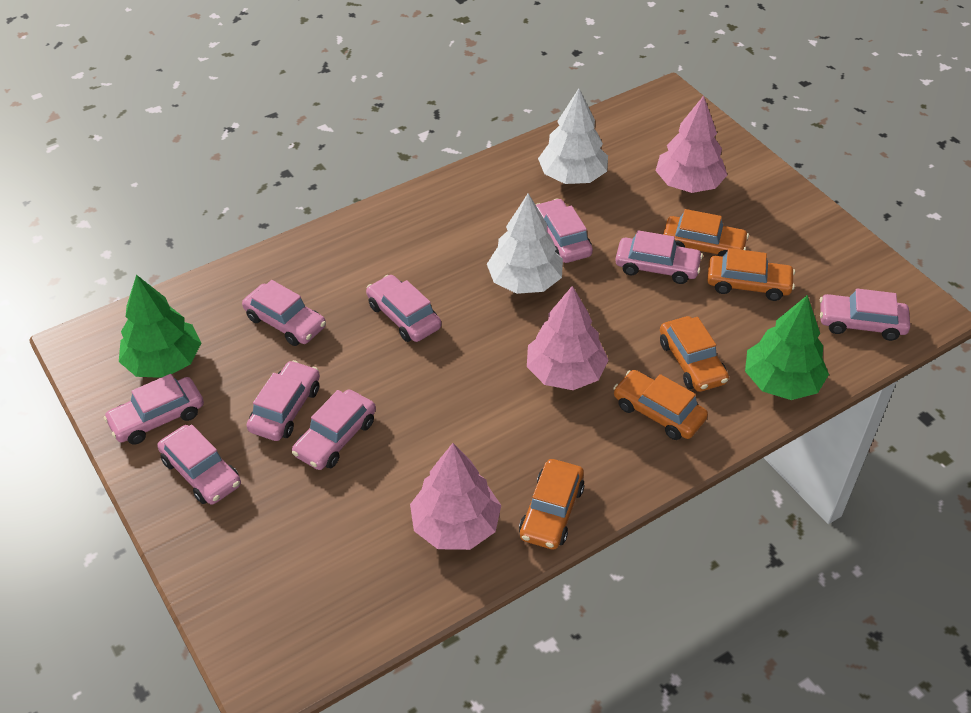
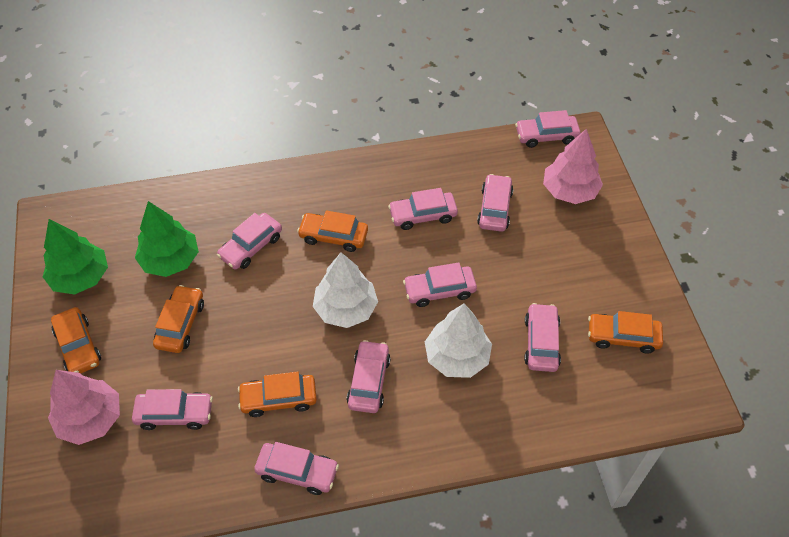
pink tree: [410,443,501,550] [527,286,609,390] [655,96,727,193] = 3 -> [48,370,120,445] [543,129,603,204] = 2

